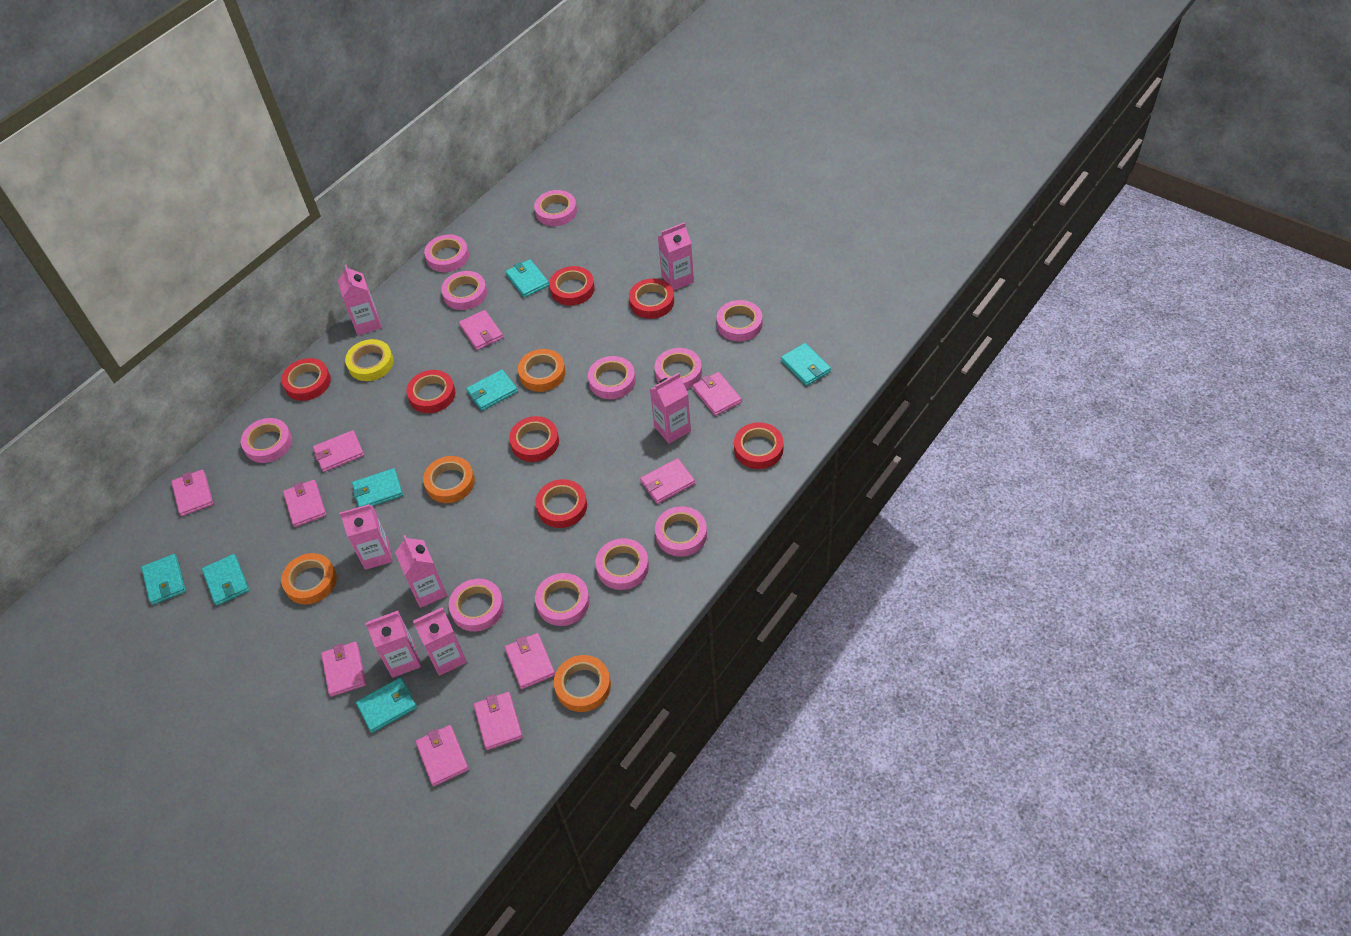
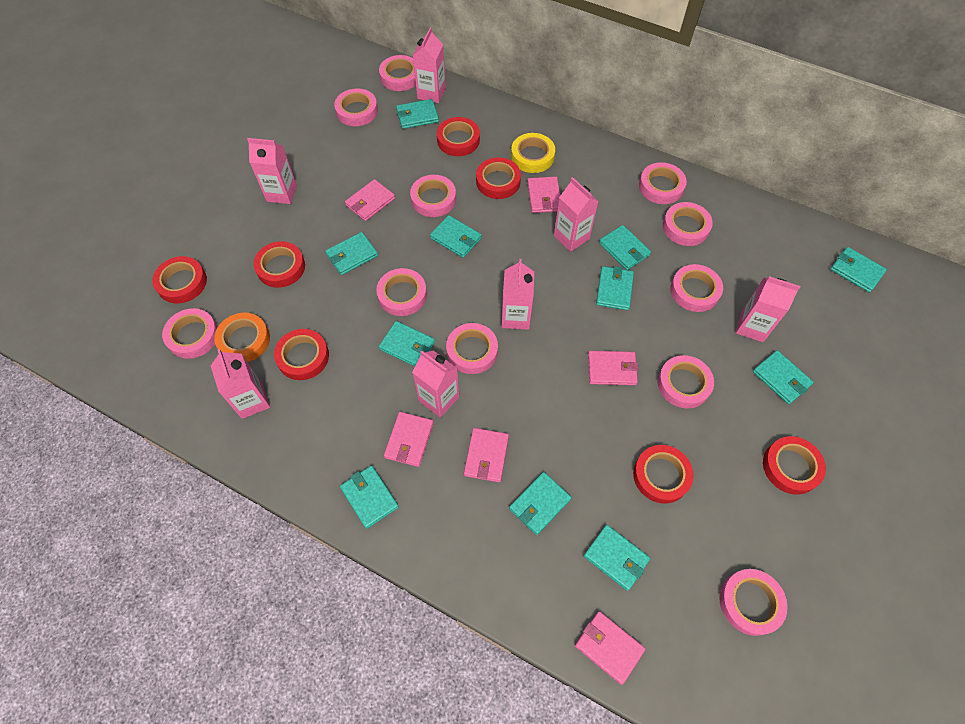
orange tape: [281,553,337,605] [423,456,475,503] [518,349,566,392] [554,655,611,712] = 4 -> [214,312,270,362] = 1
pink wallet: [171,470,213,516] [283,480,326,527] [313,430,364,472] [321,642,366,697] [416,725,469,786] [459,310,503,350] [474,692,523,750] [505,633,555,689] [640,458,695,504] [693,372,742,416] = 10 -> [345,179,395,221] [384,412,434,467] [464,428,509,482] [527,176,560,213] [575,611,646,685] [588,351,639,385] = 6
turquoise wallet: [141,554,186,605] [202,554,249,606] [352,468,403,507] [356,677,417,733] [466,370,518,411] [505,259,549,298] [781,343,831,386] = 7 -> [325,232,378,275] [340,466,399,529] [379,321,435,366] [396,99,439,129] [430,215,482,258] [509,472,572,535] [584,525,650,591] [596,266,634,310] [599,225,651,270] [753,350,814,404] [830,247,887,292] = 11

